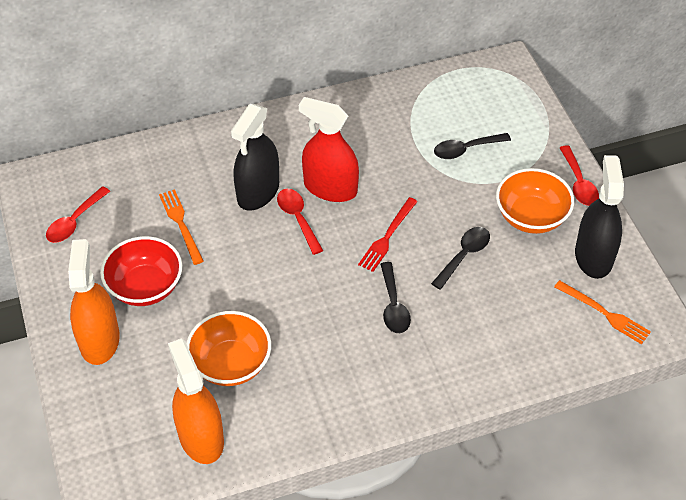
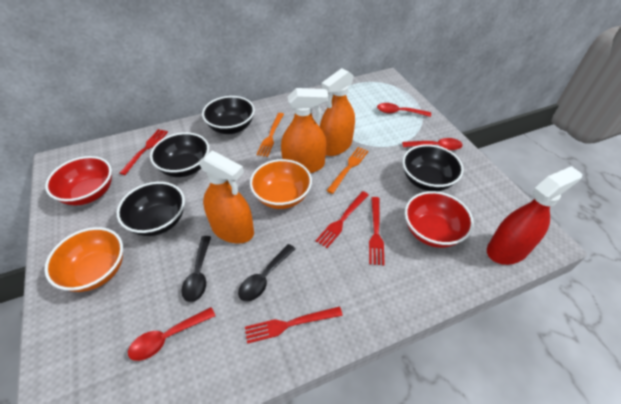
black bowl: none = 0 -> [117,182,185,236] [150,132,209,177] [202,96,255,134] [402,144,464,191] = 4
black spoon: [380,262,411,333] [431,227,490,290] [434,133,511,159] = 3 -> [181,236,211,302] [238,244,295,301] = 2
black spray bottle: [231,104,279,211] [575,155,624,279] = 2 -> none = 0
orange spray bottle: [68,239,120,365] [168,338,224,464] = 2 -> [199,150,254,244] [281,88,328,173] [320,68,355,156] = 3
red bowl: [100,236,182,306] = 1 -> [45,156,112,206] [405,191,474,248] = 2
red fork: [358,197,418,272] = 1 -> [120,129,168,175] [245,306,343,344] [316,191,369,248] [369,197,385,265] = 4

